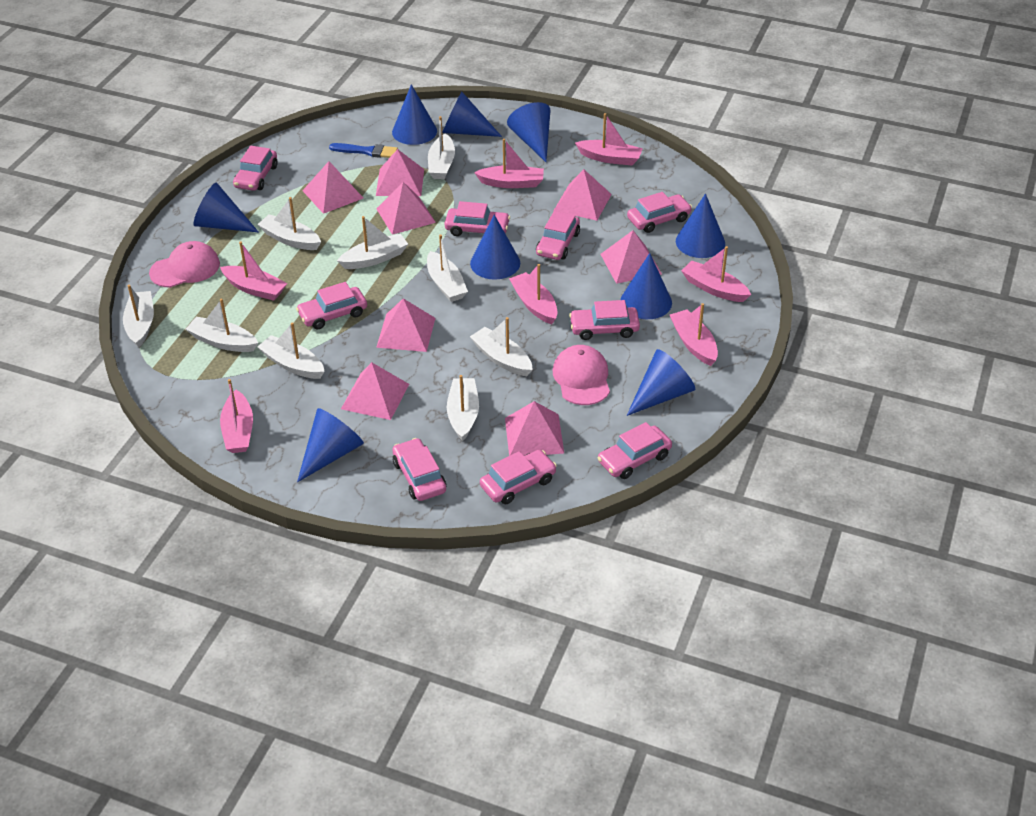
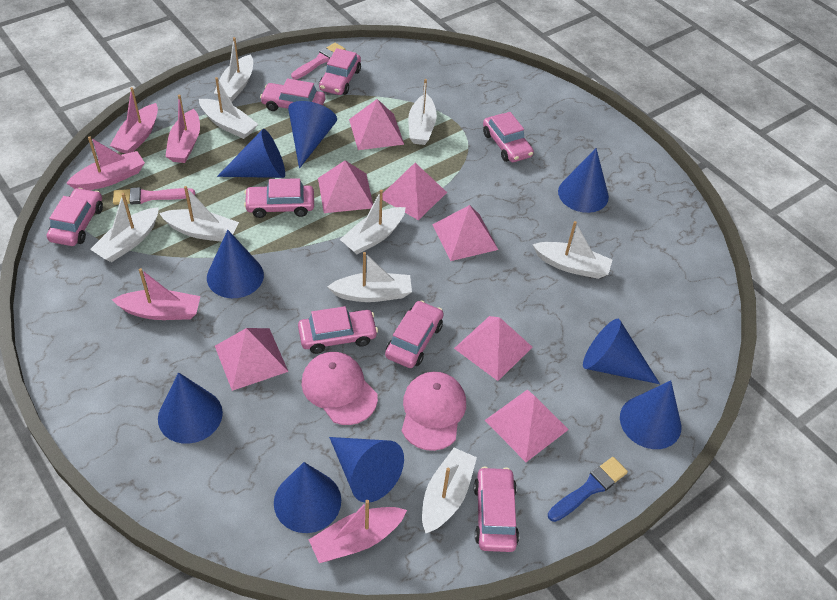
pink boat: [220,241,287,301] [220,379,253,453] [474,139,544,188] [509,264,558,324] [575,113,643,165] [670,303,718,366] [681,246,751,302] = 7 -> [66,136,145,190] [110,87,158,154] [112,268,201,320] [165,95,200,163] [309,500,407,563] = 5
pink brush: none = 0 -> [113,187,195,205] [291,43,345,79] = 2
pink car: [233,146,277,191] [296,282,367,330] [392,438,446,501] [445,201,510,236] [480,450,557,504] [536,211,580,260] [569,300,640,340] [597,422,672,479] [627,192,692,233] = 9 -> [47,188,103,246] [244,178,314,218] [260,78,325,111] [298,306,378,354] [319,48,361,95] [385,300,444,368] [474,467,519,552] [483,112,534,162] = 8
pink pyramid: [302,161,363,214] [341,362,409,420] [376,149,424,196] [376,182,436,235] [376,298,435,352] [505,401,564,456] [554,169,612,221] [600,230,662,284] = 8 -> [215,328,288,391] [318,160,373,213] [349,99,404,150] [382,163,447,220] [432,205,498,261] [454,316,532,381] [485,389,569,462] = 7

